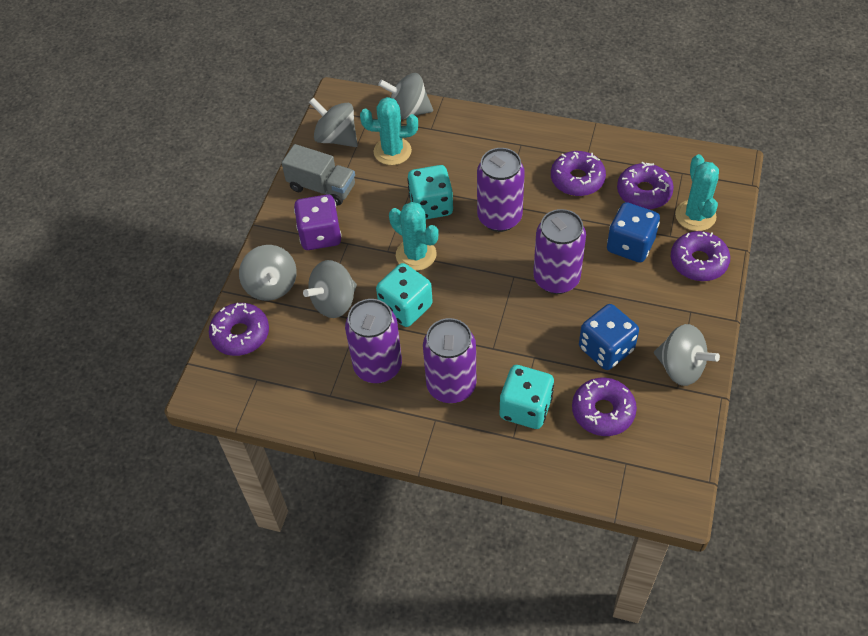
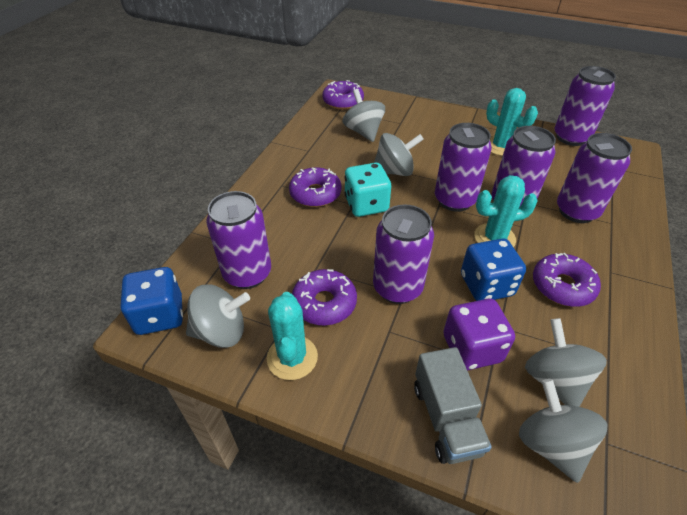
purple can: [345,299,402,383] [423,318,476,403] [477,148,525,232] [533,209,586,294] = 4 -> [206,191,271,289] [373,205,434,304] [435,123,492,212] [491,126,556,206] [554,66,616,146] [557,133,632,223] = 6
purple donut: [209,303,269,356] [551,151,606,196] [572,378,637,436] [617,162,674,209] [671,231,730,281] = 5 -> [289,167,341,207] [292,269,357,325] [322,80,364,110] [533,253,601,307] = 4
turquoise dice: [376,263,433,327] [407,165,453,219] [500,365,554,429] = 3 -> [345,163,391,217] = 1

